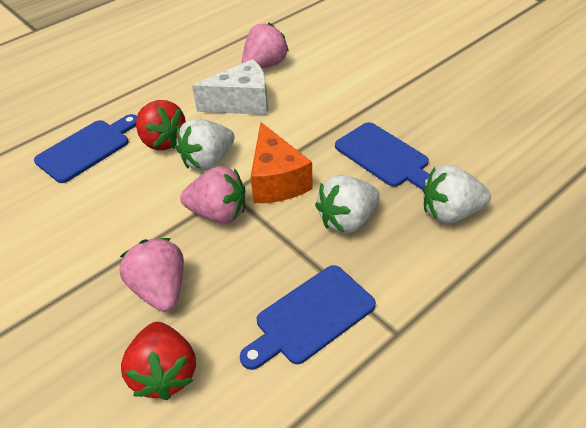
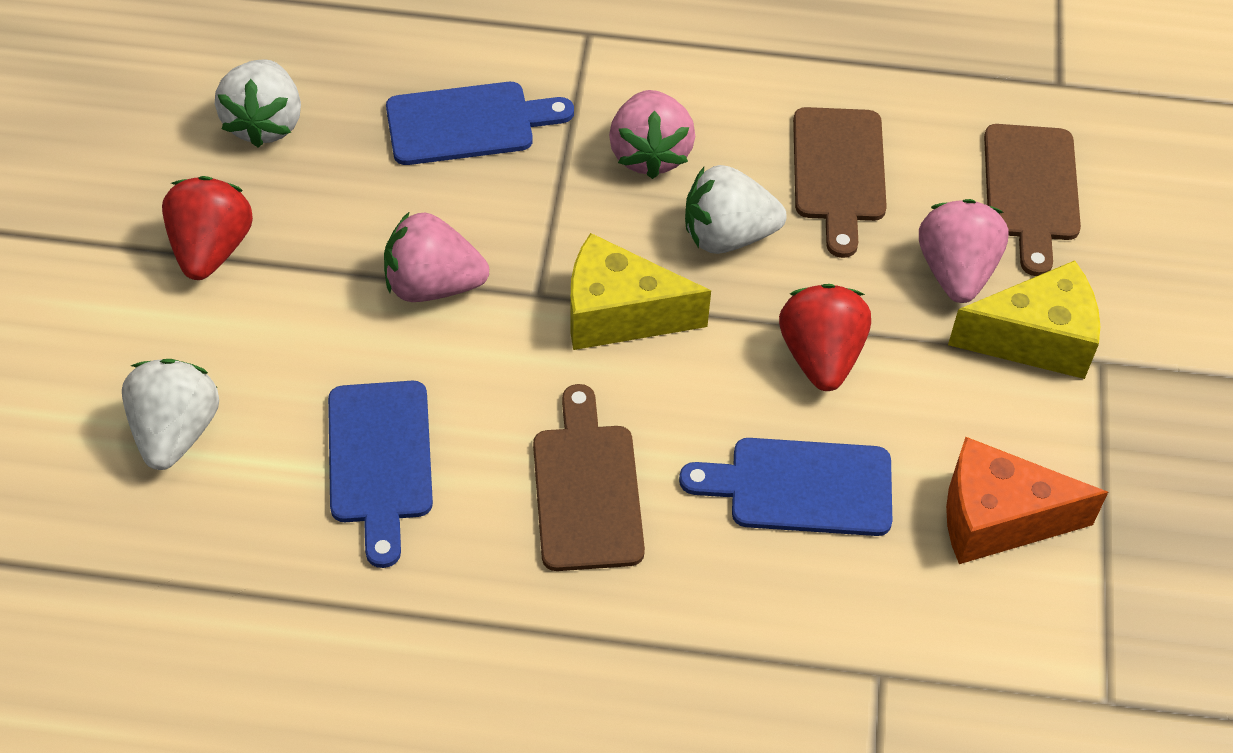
brown cutting board: none = 0 -> [533,384,645,571] [793,107,887,258] [984,124,1081,276] = 3
white cheese: [192,59,268,115] = 1 -> none = 0
yellow cheese: none = 0 -> [570,233,711,350] [948,260,1100,379] = 2

